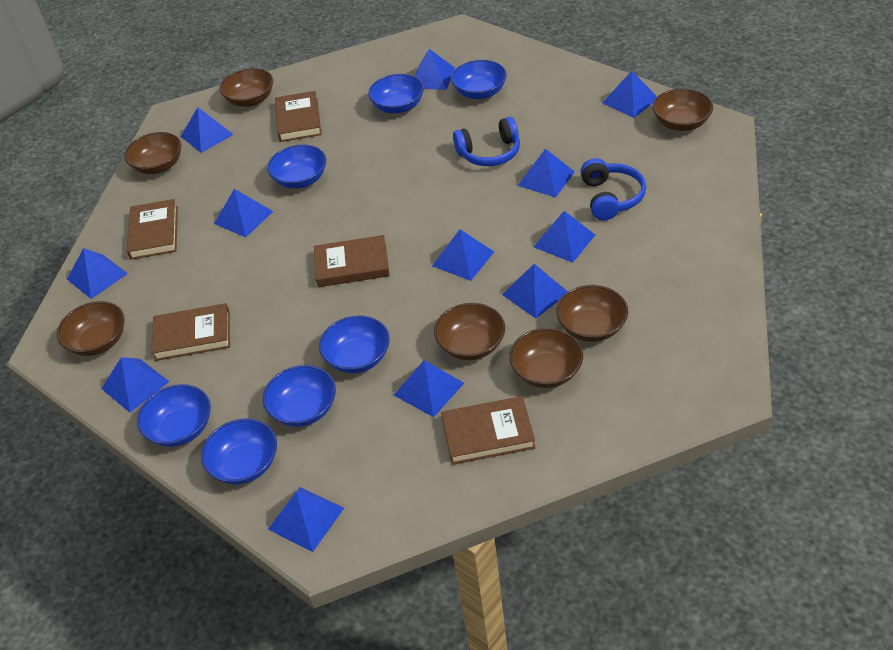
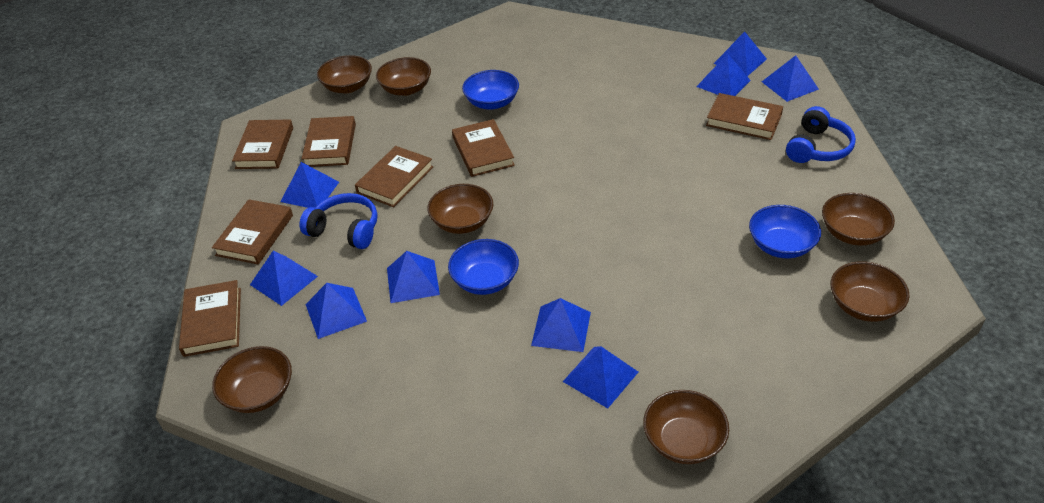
blue bowl: [137,384,211,447] [201,418,277,485] [263,365,336,427] [267,145,326,189] [319,315,390,373] [368,74,424,114] [451,60,507,99] = 7 -> [448,239,519,295] [462,70,519,110] [749,205,821,258] = 3
blue pyramid: [67,248,128,299] [101,357,169,413] [181,107,234,153] [214,189,273,237] [268,487,344,552] [394,360,464,417] [415,49,455,90] [432,229,494,281] [502,264,568,318] [517,149,575,198] [533,211,595,263] [602,71,657,118] = 12 -> [250,251,318,306] [280,162,339,208] [305,283,367,339] [387,251,440,303] [531,298,591,352] [563,346,638,409] [696,53,751,96] [714,32,767,76] [762,55,819,102] = 9
brown book: [127,199,178,260] [151,303,230,361] [275,91,322,142] [314,235,390,287] [441,396,535,465] = 5 -> [179,280,241,357] [212,199,293,265] [232,119,293,169] [301,116,356,167] [355,146,433,207] [452,119,515,177] [706,93,783,140] = 7

